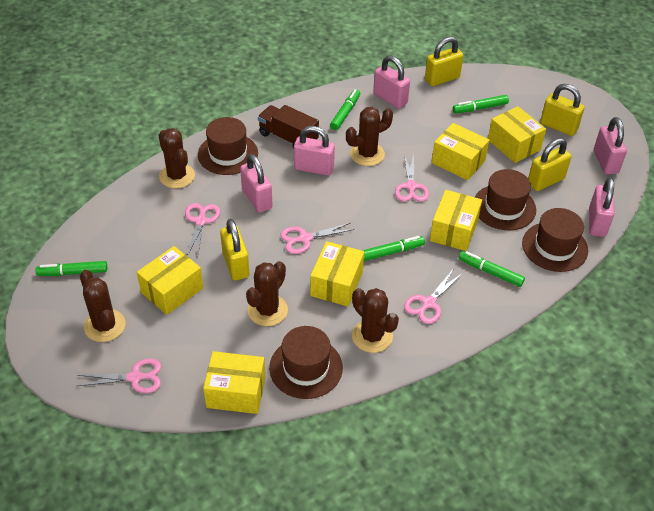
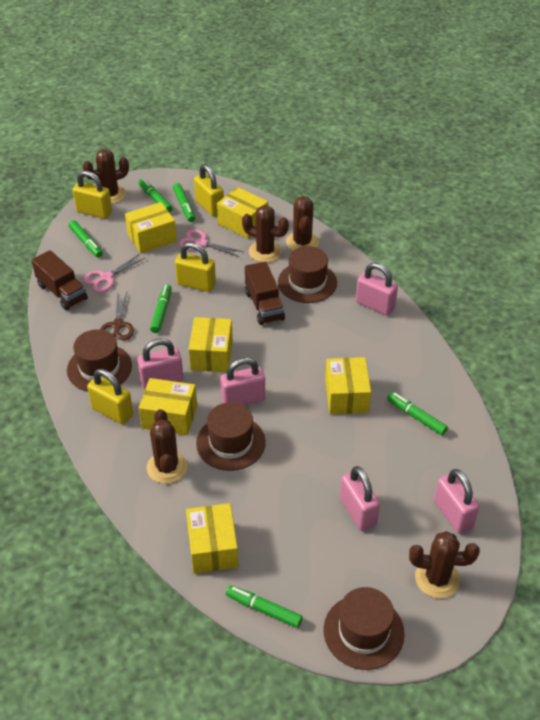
brown scissors: none = 0 -> [100,291,134,340] = 1
brown truck: [258,105,319,149] = 1 -> [31,250,88,310] [245,261,285,325] = 2
green marker: [35,261,107,276] [330,89,360,130] [362,236,425,261] [453,95,509,113] [459,251,525,287] = 5 -> [68,220,103,258] [138,178,172,213] [150,284,172,333] [173,183,195,222] [226,585,303,628] [387,392,448,435] = 6
pink scissors: [77,358,162,393] [185,203,220,259] [280,223,355,254] [395,154,429,202] [404,268,463,324] = 5 -> [84,254,145,292] [179,229,243,257] = 2

